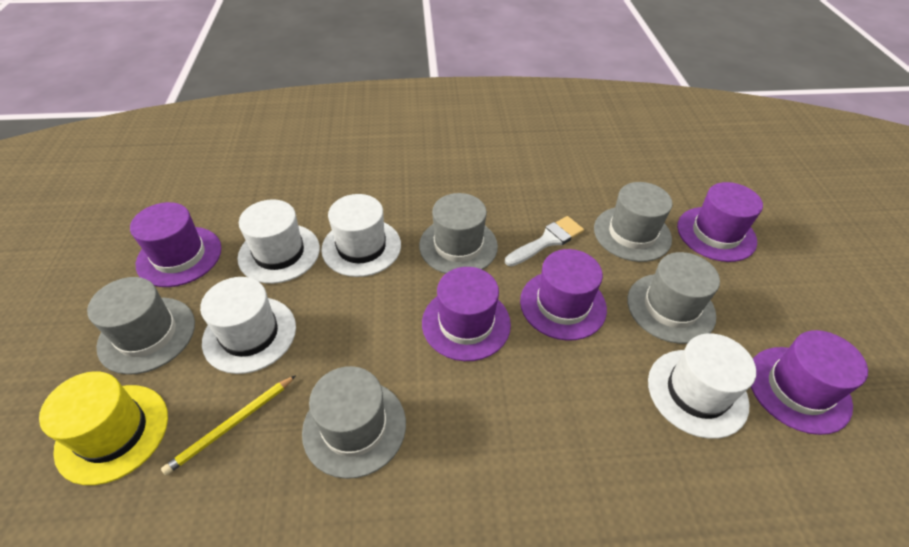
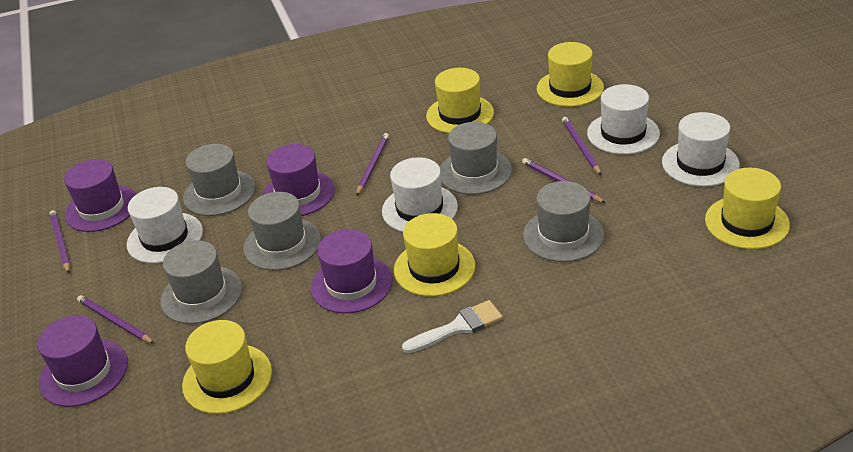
purple hat: [130,202,221,287] [422,267,511,361] [520,249,607,341] [677,182,763,262] [751,330,868,435] = 5 -> [37,315,128,407] [64,159,136,232] [262,144,335,216] [310,229,393,313] = 4
purple pencil: none = 0 -> [50,210,70,274] [77,295,155,344] [356,133,389,196] [522,158,605,203] [562,117,601,175] = 5
yellow hat: [39,371,168,485] = 1 -> [182,320,272,414] [394,213,475,296] [426,68,494,133] [537,42,604,107] [705,168,790,249] = 5
yellow pencil: [161,375,296,475] = 1 -> none = 0

